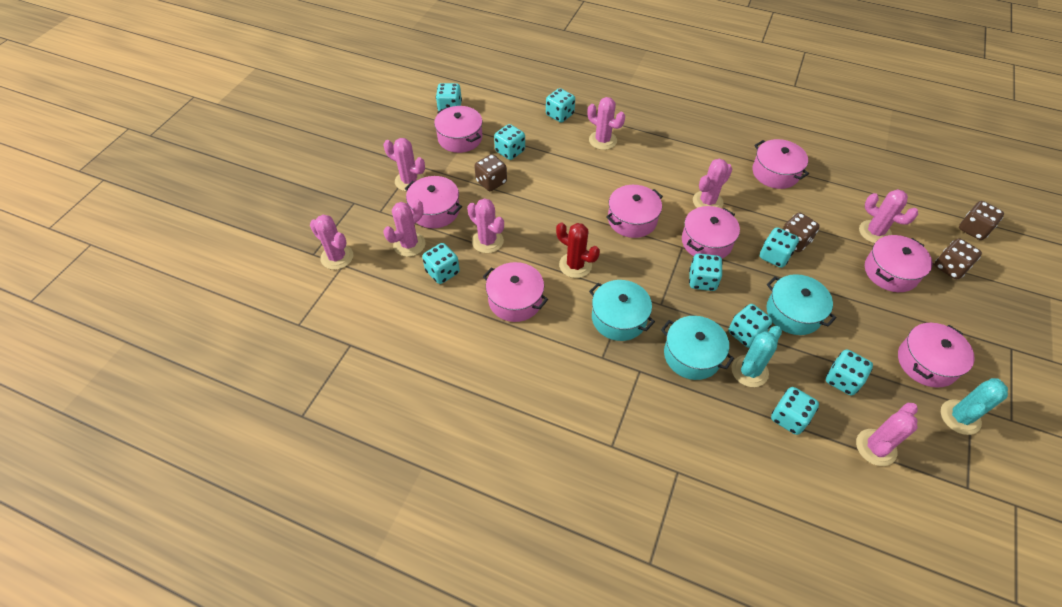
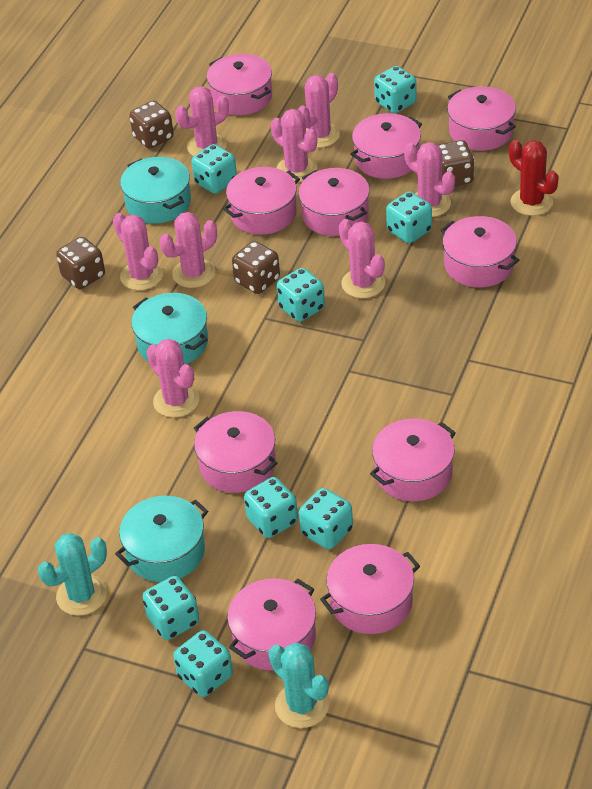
pink pot: [405,176,462,228] [434,106,482,153] [483,262,548,322] [606,185,663,238] [682,206,740,259] [752,139,809,189] [865,235,932,292] [898,323,975,388] = 8 -> [194,411,278,493] [207,54,272,115] [223,167,300,235] [227,578,316,671] [298,168,370,236] [320,544,420,634] [350,113,422,179] [370,418,456,501] [441,216,519,288] [447,86,516,151] = 10
turquoise dice: [422,243,460,284] [436,83,462,111] [494,124,525,160] [546,88,575,123] [689,253,723,291] [729,304,773,348] [760,227,799,268] [771,387,819,435] [826,349,873,396] = 9 -> [143,576,199,640] [173,630,233,697] [191,144,237,194] [244,477,298,538] [277,268,325,322] [299,488,353,550] [374,66,417,114] [386,192,432,243] = 8

